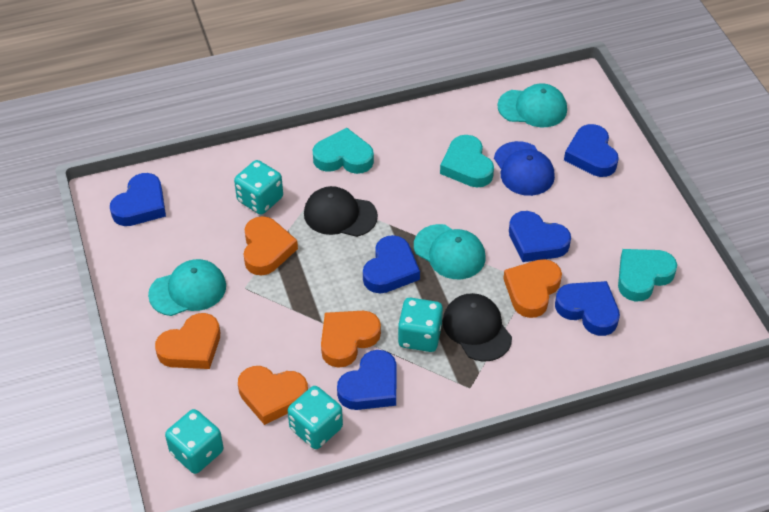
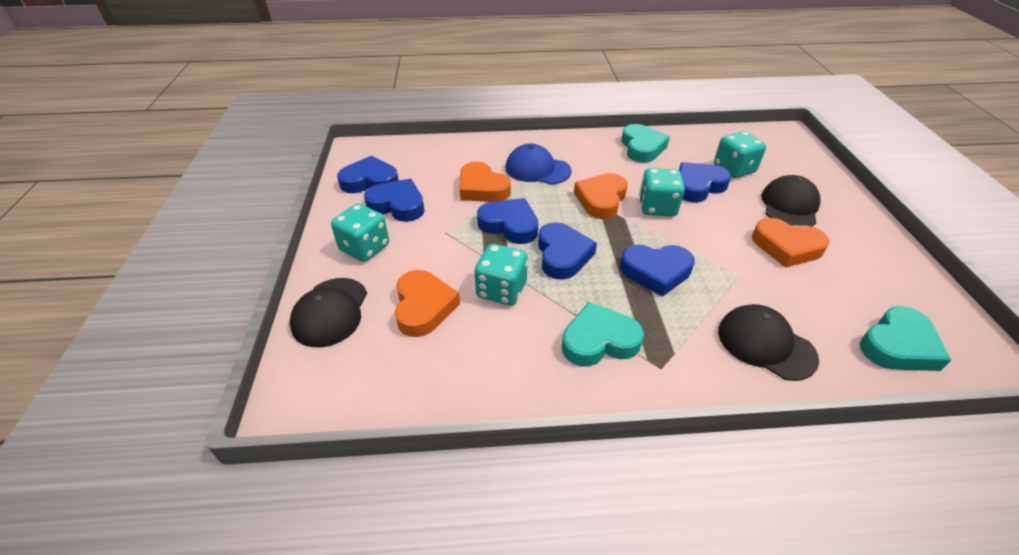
black cap: [304,186,378,237] [443,293,512,362] = 2 -> [290,278,367,347] [718,304,819,381] [761,175,821,226] = 3
orange heart: [155,313,220,369] [238,366,308,425] [243,216,298,275] [321,311,381,368] [503,259,562,318] = 5 -> [395,270,460,337] [460,161,511,202] [574,173,628,219] [752,218,830,268] = 4
turquoise cap: [148,259,226,316] [414,224,486,279] [497,83,567,127] = 3 -> none = 0

